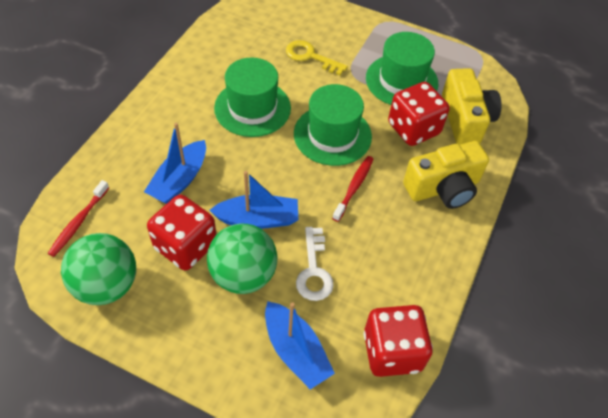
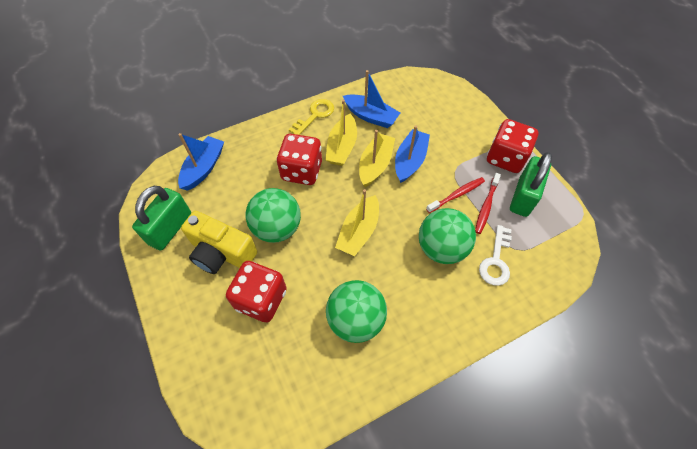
green ball: [61,233,136,305] [207,224,278,294] = 2 -> [245,188,301,243] [326,280,387,343] [419,208,476,264] = 3
green hat: [214,57,291,137] [294,84,372,166] [366,32,438,105] = 3 -> none = 0
green padlock: none = 0 -> [132,186,191,251] [510,152,552,217] = 2
yellow boat: none = 0 -> [325,99,357,166] [335,189,379,256] [359,130,395,187] = 3
yellow camera: [403,141,489,209] [442,68,502,145] = 2 -> [181,211,257,274] = 1

